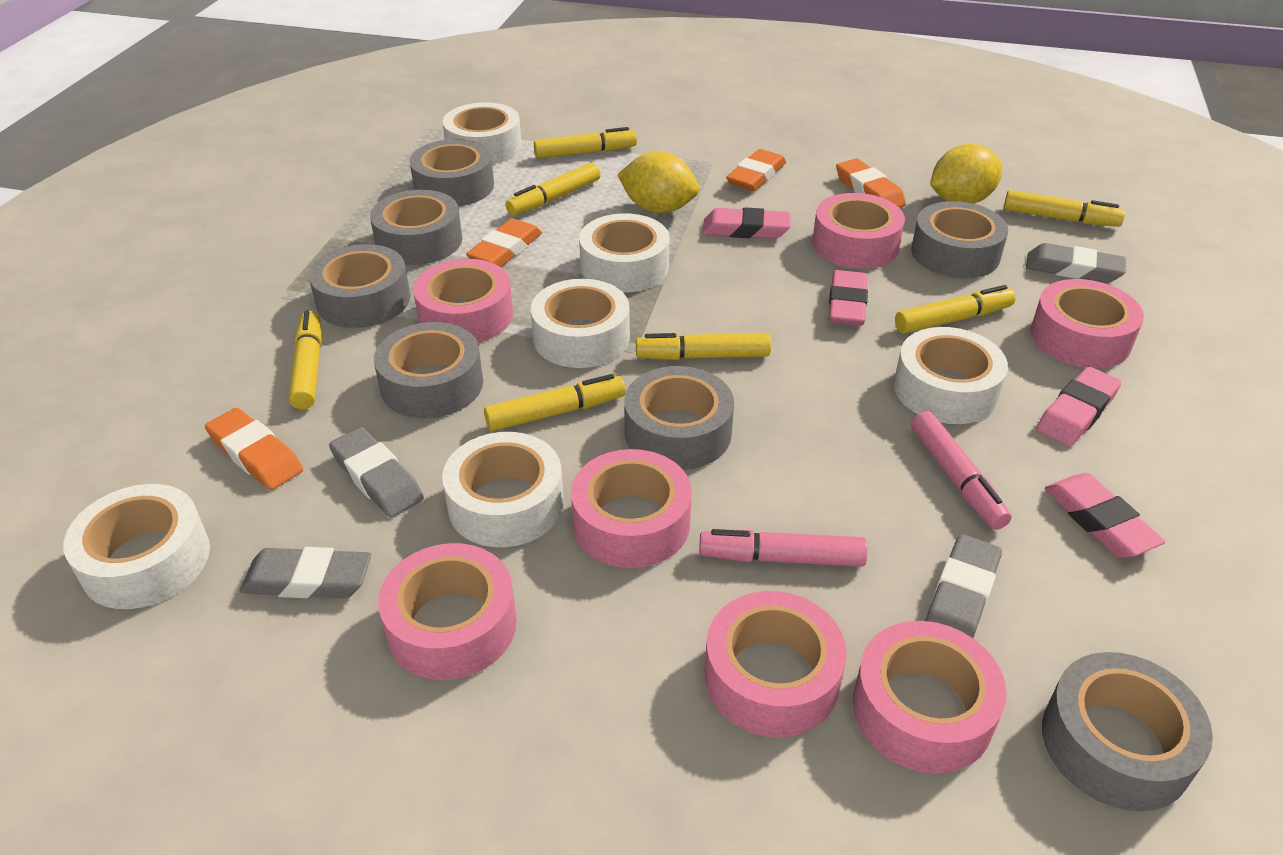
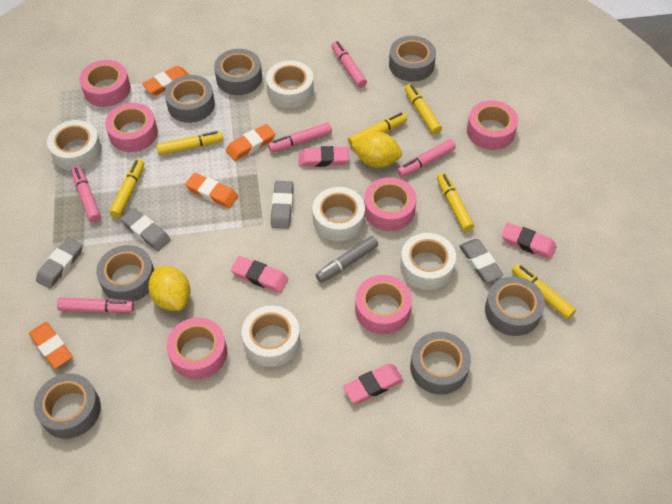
grey marker: none = 0 -> [316,236,378,283] = 1
pink marker: [699,529,868,567] [911,411,1012,530] = 2 -> [57,298,134,313] [71,166,101,222] [268,122,332,152] [332,41,367,88] [397,139,456,177] = 5
pink tape: [378,543,517,680] [413,259,513,343] [571,449,692,568] [705,591,847,738] [812,193,905,269] [853,621,1007,774] [1031,279,1144,368] = 7 -> [79,60,131,107] [105,103,158,152] [166,317,227,380] [355,275,412,334] [364,177,416,231] [467,100,518,150] = 6
white tape: [63,484,210,609] [442,432,564,547] [443,102,522,164] [531,279,630,368] [579,213,670,292] [894,327,1008,424] = 6 -> [47,120,102,170] [242,305,300,367] [266,61,314,108] [312,187,365,241] [400,233,456,290] = 5
yellow marker: [289,310,321,410] [484,374,626,431] [506,162,600,216] [534,127,637,159] [636,333,771,360] [895,285,1015,333] [1004,190,1125,227] = 7 -> [109,159,144,218] [156,131,223,156] [348,112,407,148] [405,84,442,134] [437,173,474,232] [512,264,576,319] = 6

